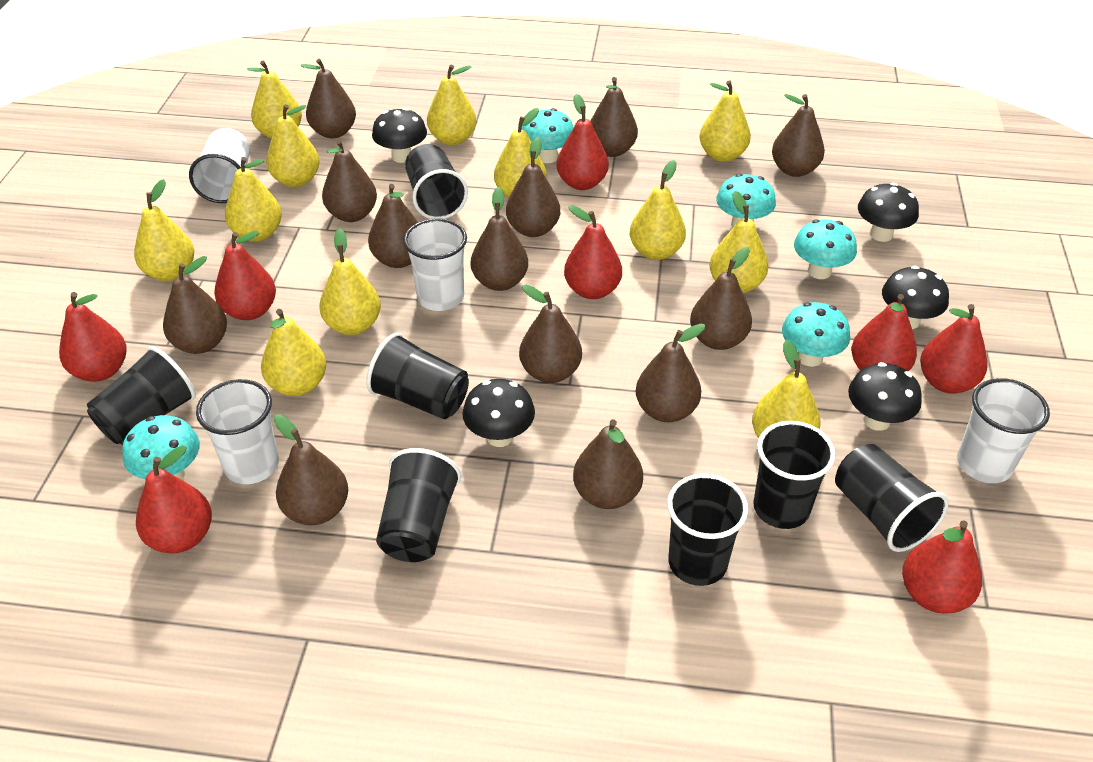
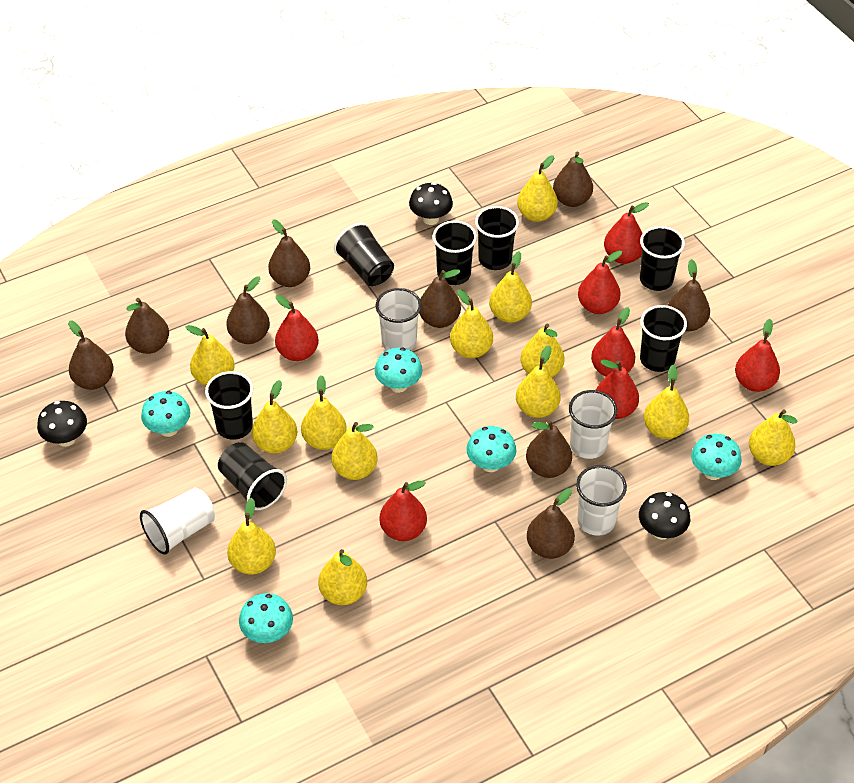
black mushroom: [372,108,427,163] [462,379,535,447] [848,362,922,431] [858,183,919,242] [882,266,949,329] = 5 -> [37,401,87,447] [409,182,453,225] [639,492,690,540] = 3
brown pear: [163,256,227,354] [274,415,348,525] [301,59,356,138] [322,140,377,222] [368,184,418,268] [471,187,528,291] [506,137,560,237] [519,285,582,383] [573,419,643,509] [590,77,638,157] [636,324,705,422] [690,247,752,350] [772,94,825,177] = 13 -> [68,321,114,390] [125,298,169,354] [226,276,270,344] [268,219,310,287] [419,269,461,328] [526,420,572,478] [527,488,575,559] [553,152,593,207] [668,259,710,332] = 9
red pear: [59,292,127,382] [136,446,212,554] [214,231,276,320] [557,94,609,190] [564,205,622,299] [851,294,917,371] [902,520,982,614] [920,304,988,394] = 8 -> [275,295,319,361] [379,481,427,541] [578,250,622,314] [591,307,635,377] [596,360,639,419] [604,202,649,264] [735,319,780,392] = 7
yellow pear: [134,179,194,281] [225,157,282,242] [247,61,302,139] [261,309,326,396] [266,104,320,187] [320,228,381,335] [427,64,477,145] [494,108,547,198] [630,160,686,260] [699,80,751,162] [710,191,768,293] [752,340,821,438] = 12 -> [186,325,235,386] [227,498,276,575] [252,380,297,454] [301,375,347,450] [318,549,367,605] [331,422,377,480] [450,290,493,358] [489,251,532,323] [516,345,561,418] [517,155,558,222] [520,324,565,377] [644,365,689,439] [749,409,798,466] = 13

